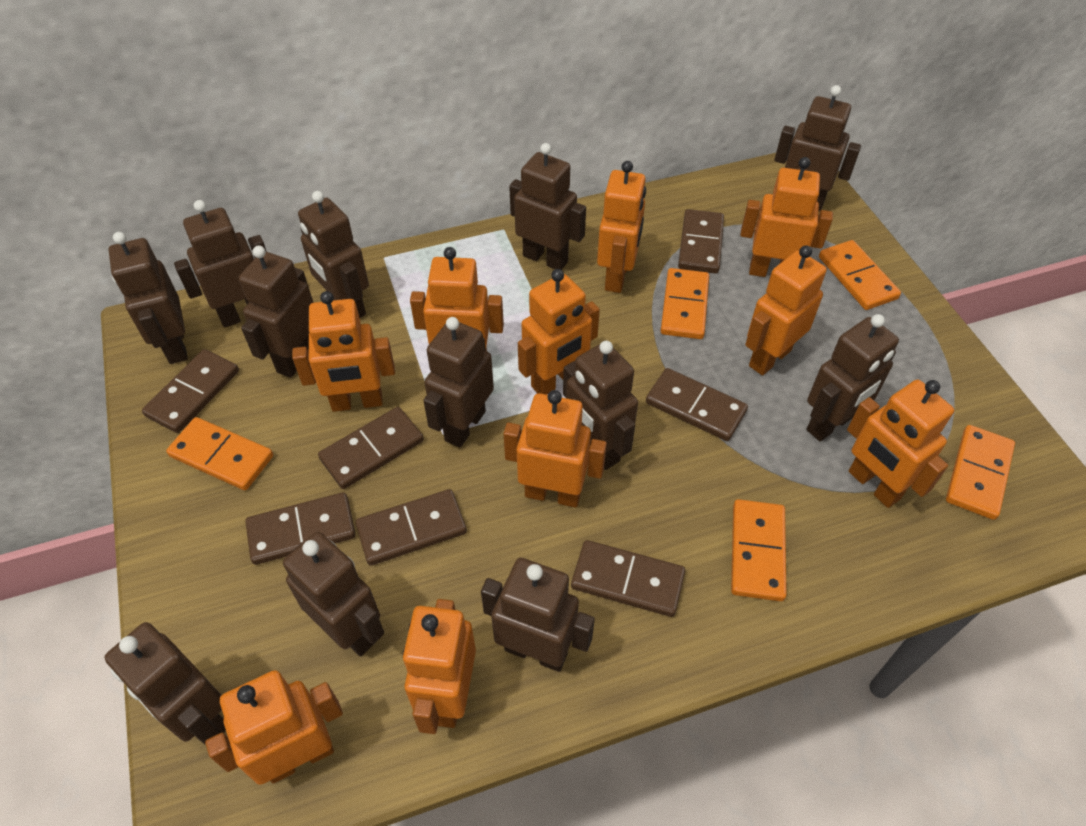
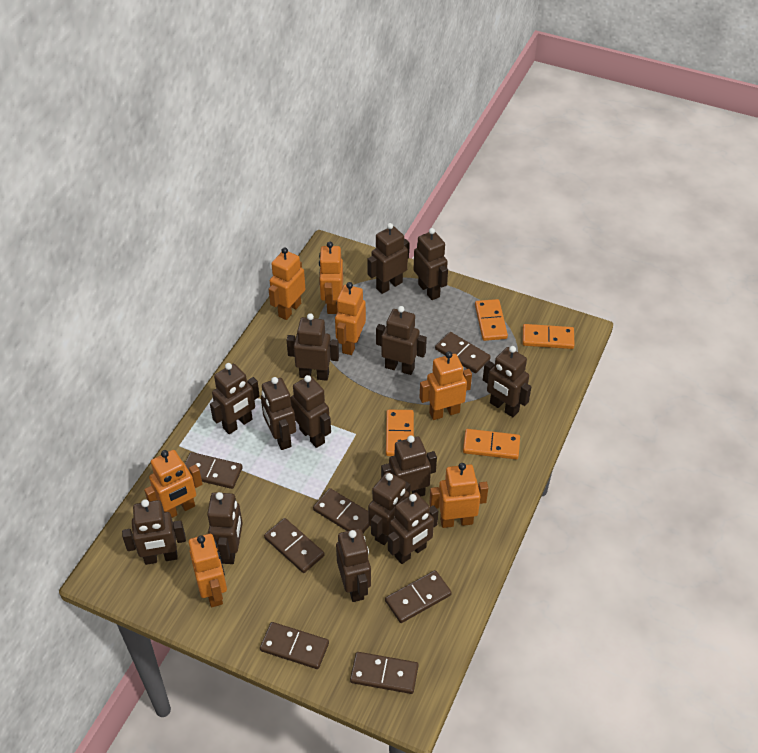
brown robot: [104,622,226,745] [108,232,188,364] [174,200,267,327] [239,246,313,378] [283,532,384,656] [298,191,369,318] [423,317,494,448] [481,558,595,672] [509,143,586,270] [563,341,638,470] [774,85,861,212] [807,314,899,441] = 12 -> [122,499,186,565] [207,492,243,564] [210,363,260,434] [261,377,296,450] [287,313,339,381] [291,375,331,448] [336,529,371,602] [367,223,409,294] [368,472,411,545] [376,306,427,375] [381,435,437,497] [388,492,438,564] [413,228,448,300] [483,346,531,417] = 14
orange domino: [166,417,273,490] [661,268,709,339] [731,499,787,601] [819,240,901,310] [946,425,1015,520] = 5 -> [386,410,414,456] [463,429,520,459] [475,299,508,341] [523,324,575,349] = 4
orange robot: [205,670,343,785] [292,291,395,412] [403,599,476,734] [410,247,504,351] [503,390,607,507] [518,269,600,395] [597,161,646,293] [740,157,833,277] [745,245,827,375] [847,380,954,508] = 10 -> [144,450,203,518] [189,534,227,607] [269,247,305,320] [319,242,343,314] [335,282,366,355] [419,351,472,420] [429,463,488,528] = 7

